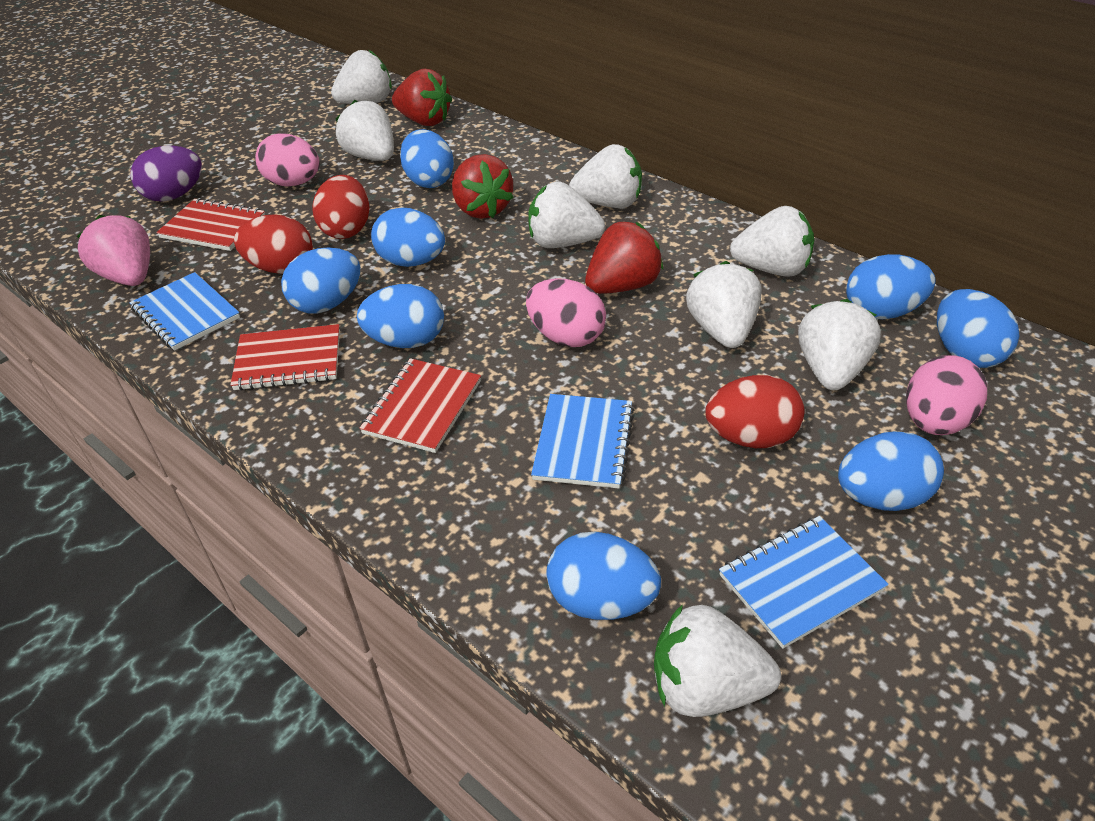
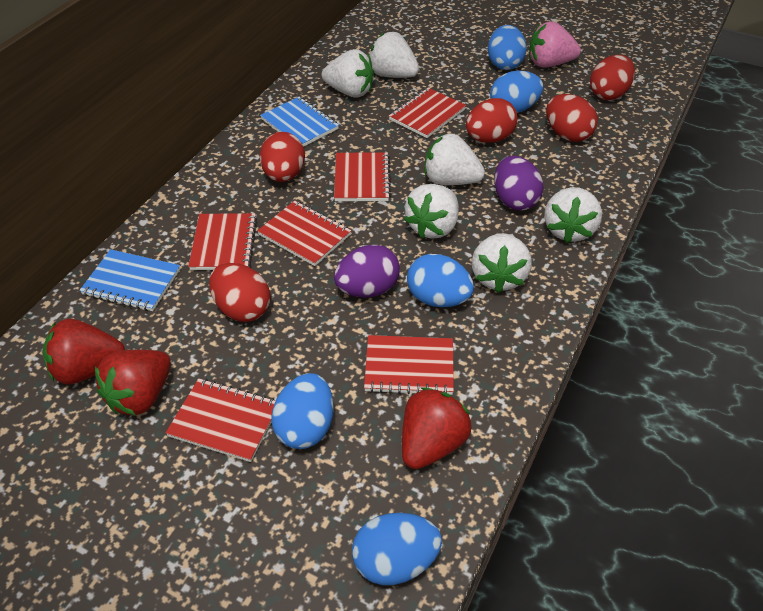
blue egg: [281,247,360,313] [357,284,444,348] [371,207,445,267] [400,129,454,188] [546,532,661,620] [838,431,944,511] [846,254,936,319] [937,289,1019,368] = 8 -> [271,373,334,449] [352,513,442,585] [407,254,474,307] [488,25,527,70] [490,70,543,113] = 5
blue notebook: [130,272,240,351] [531,394,634,488] [719,516,889,649] = 3 -> [79,249,180,311] [260,97,339,147] = 2
pink egg: [255,133,320,187] [526,278,606,347] [906,355,987,435] = 3 -> none = 0
purple egg: [131,146,202,202] = 1 -> [334,245,400,297] [494,156,543,210] = 2
red egg: [234,214,313,274] [312,175,370,239] [705,375,805,448] = 3 -> [209,263,271,322] [260,132,305,182] [466,98,517,143] [546,94,598,142] [590,55,635,100] = 5
red notebook: [156,198,265,251] [230,324,340,391] [359,358,481,453] = 3 -> [166,378,275,462] [188,213,257,270] [257,201,351,266] [334,152,391,201] [364,335,454,395] [389,88,466,138] = 6
white strawberry: [331,49,392,104] [335,100,394,161] [529,181,605,248] [569,144,642,208] [654,604,781,717] [686,261,762,348] [730,206,814,277] [798,299,881,390] = 8 -> [322,49,374,98] [369,32,419,78] [404,184,459,239] [425,134,485,185] [472,233,532,293] [544,187,602,243] = 6

